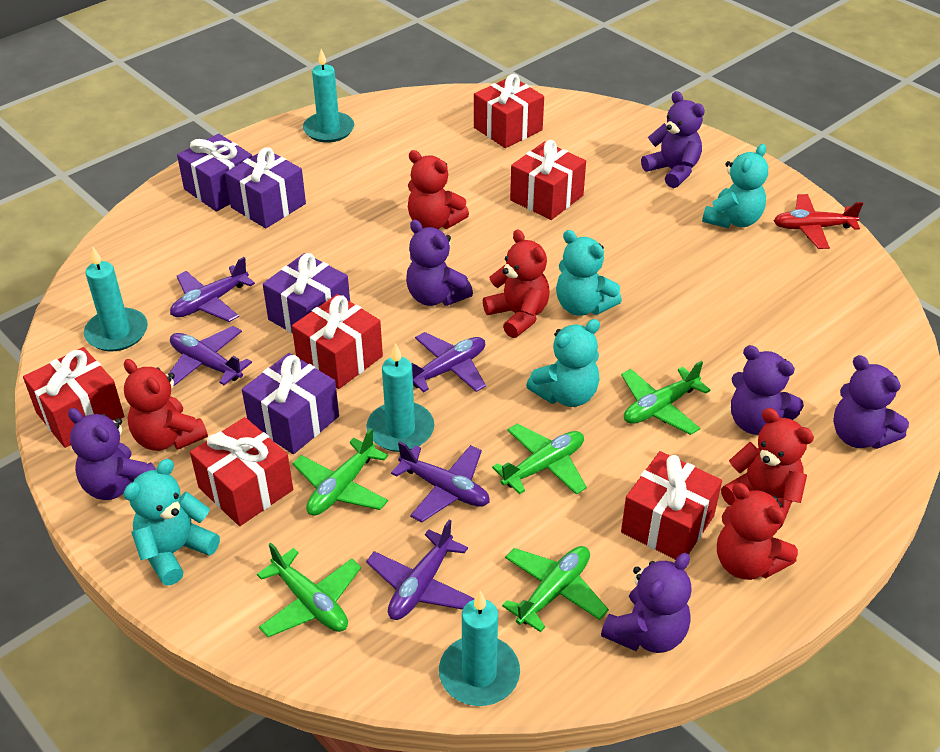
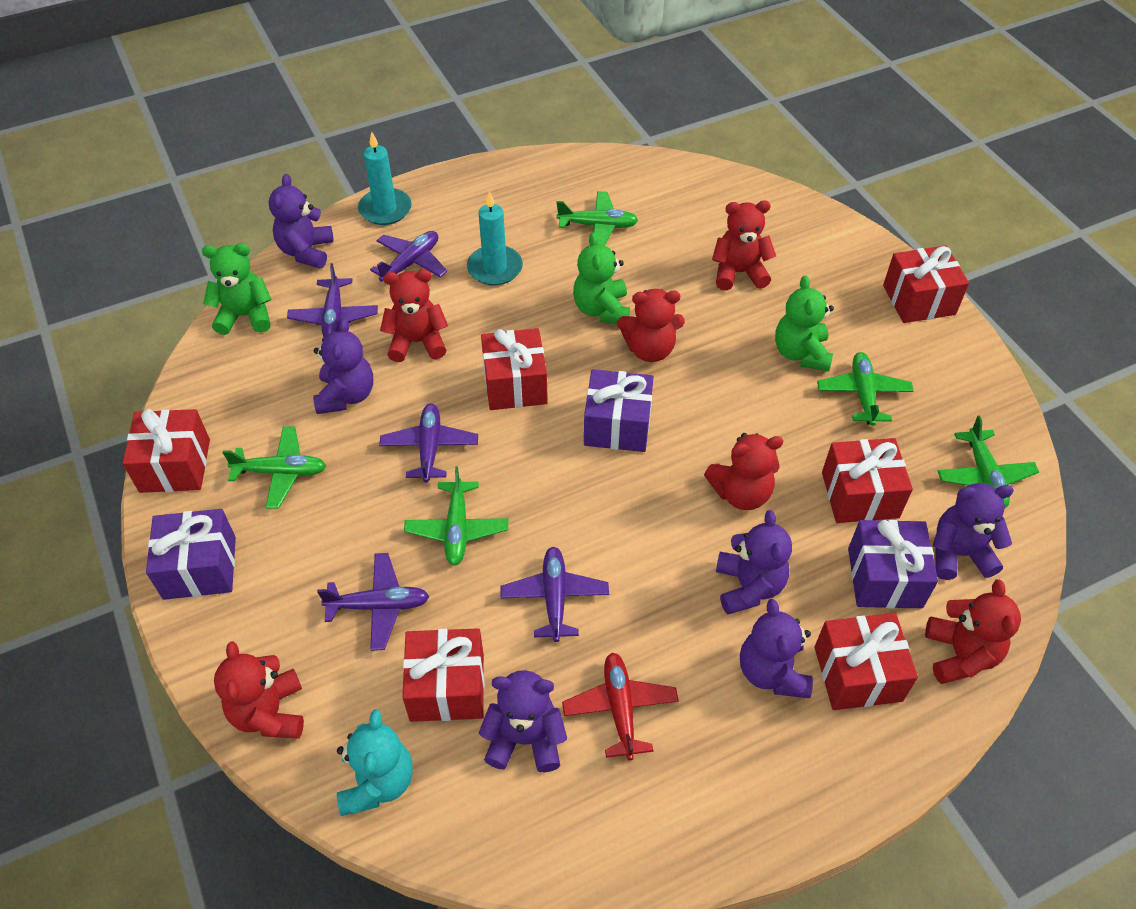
green teddy bear: none = 0 -> [202,243,272,335] [573,232,630,324] [775,276,834,371] = 3
purple gift: [177,134,252,212] [225,147,306,228] [242,353,339,454] [263,253,350,333] = 4 -> [146,509,236,600] [584,369,654,452] [848,520,938,608] = 3
red teddy bear: [124,359,208,451] [408,150,469,229] [483,229,550,338] [717,483,798,580] [721,408,814,529] = 5 -> [214,641,304,739] [380,270,448,362] [617,289,685,362] [704,433,783,510] [712,200,776,290] [925,579,1021,684] = 6
turquoise candle: [84,247,148,351] [303,49,354,143] [366,343,434,452] [439,591,520,706] = 4 -> [358,132,411,225] [467,191,523,286] = 2
turquoise teddy bear: [123,459,220,585] [526,319,600,407] [556,230,622,316] [702,144,768,228] = 4 -> [337,710,413,816] = 1

